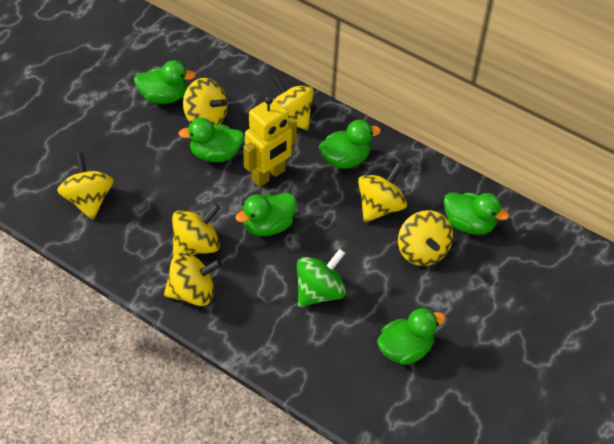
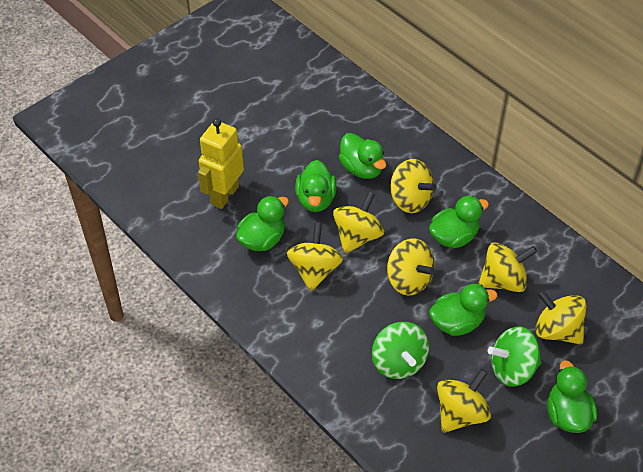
green spinning top: [297,249,346,307] = 1 -> [372,322,429,379] [488,327,541,387] = 2

